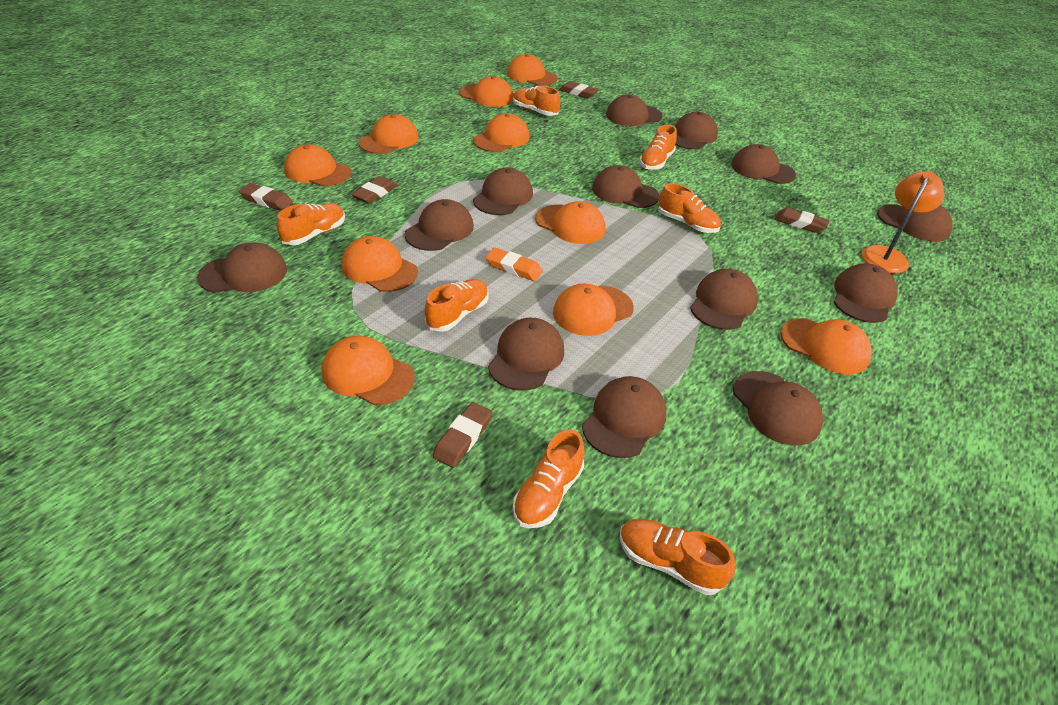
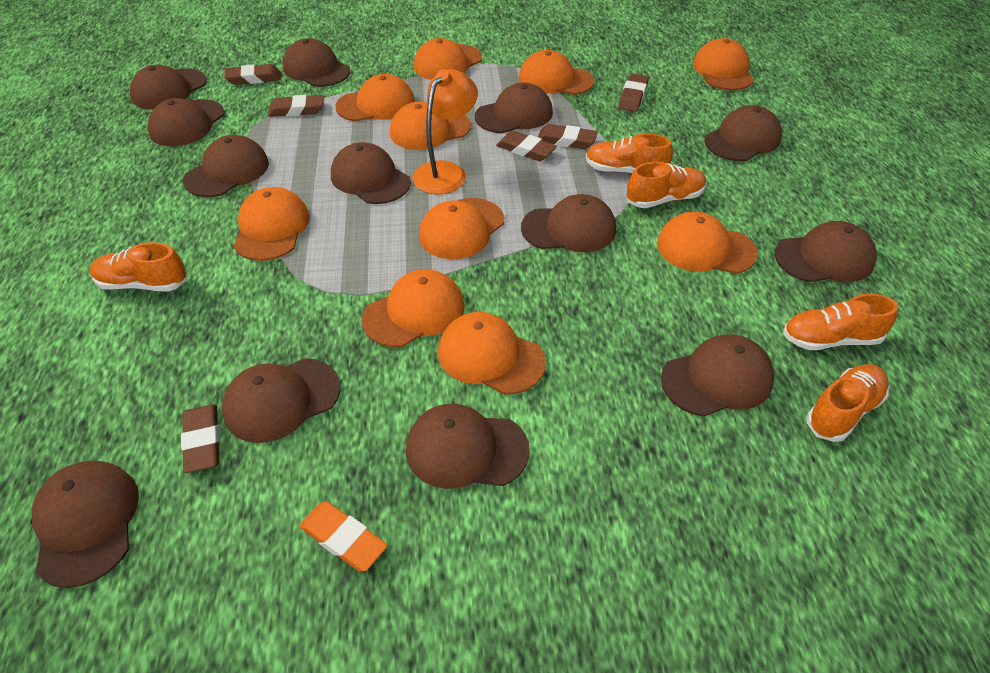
brown eraser: [239,183,293,211] [351,176,397,204] [433,402,492,468] [559,81,599,99] [774,207,830,233] = 5 -> [181,404,220,473] [224,64,281,85] [268,95,324,117] [496,131,557,161] [538,124,598,149] [618,73,649,112] = 6
orange shoe: [277,204,345,245] [425,279,489,332] [513,86,561,116] [513,430,584,528] [619,519,735,595] [639,125,677,170] [658,183,721,233] = 7 -> [90,242,187,291] [586,133,673,173] [627,162,706,208] [783,294,898,350] [806,364,889,442] = 5

